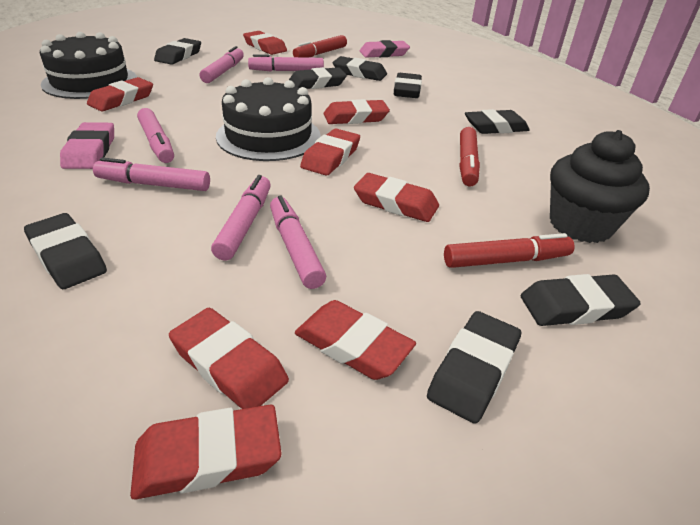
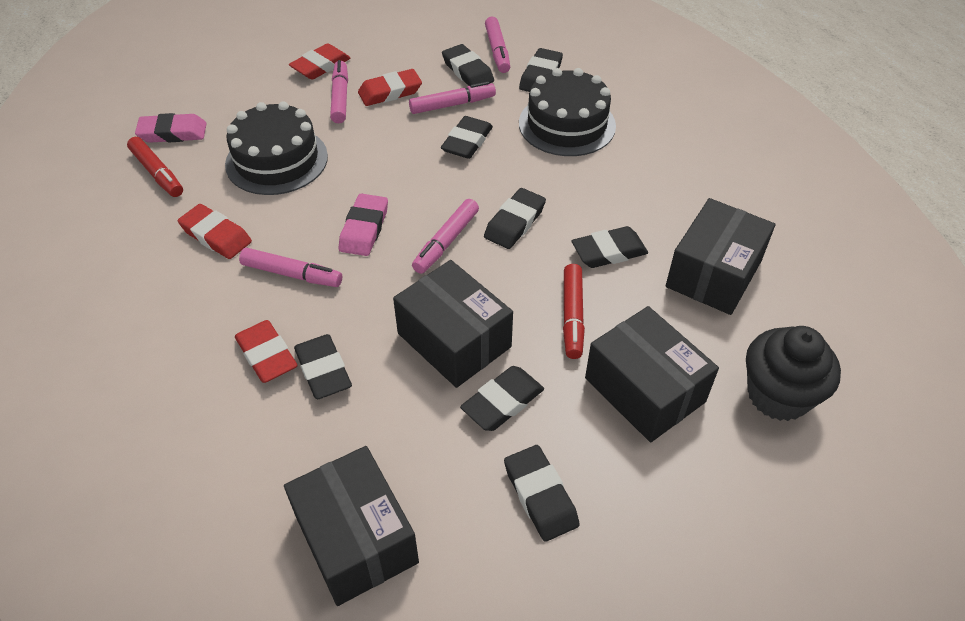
black box: none = 0 -> [284,446,419,606] [393,260,513,388] [585,306,719,442] [666,198,775,315] = 4
pink marker: [93,157,210,191] [137,108,174,163] [200,46,244,83] [211,175,271,260] [248,54,324,72] [270,196,326,289] = 6 -> [239,248,342,287] [330,60,348,123] [409,82,496,114] [412,199,479,274] [485,16,510,73] = 5
red eraser: [87,77,153,111] [130,405,282,500] [169,308,289,409] [243,31,287,55] [295,300,416,380] [300,129,360,175] [323,99,390,124] [354,173,439,222] = 8 -> [178,204,252,259] [235,320,298,383] [289,43,351,80] [358,69,422,106] = 4
red marker: [293,35,347,58] [444,233,575,268] [460,127,480,186] = 3 -> [127,137,183,197] [563,264,585,359] = 2

